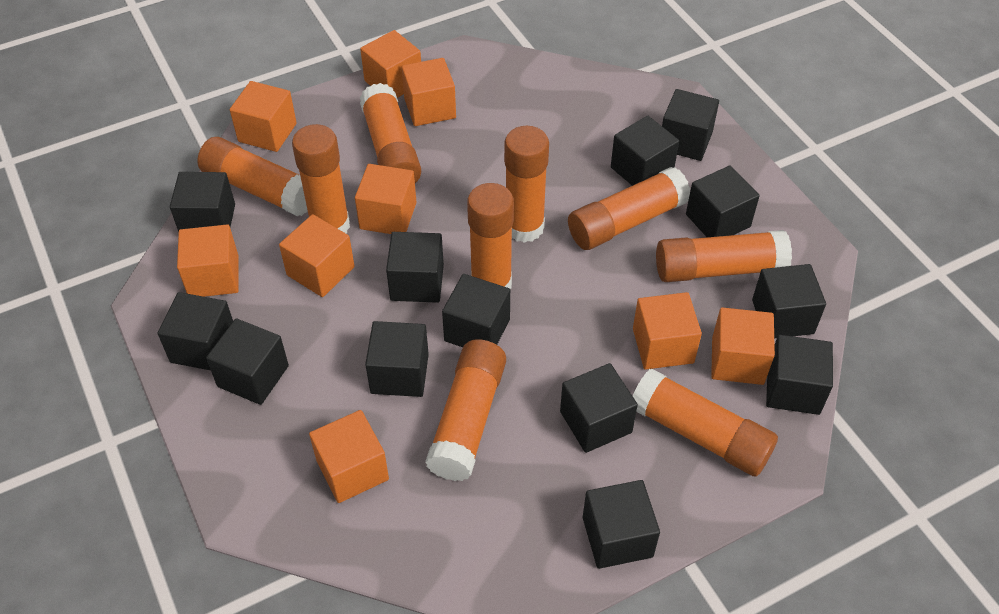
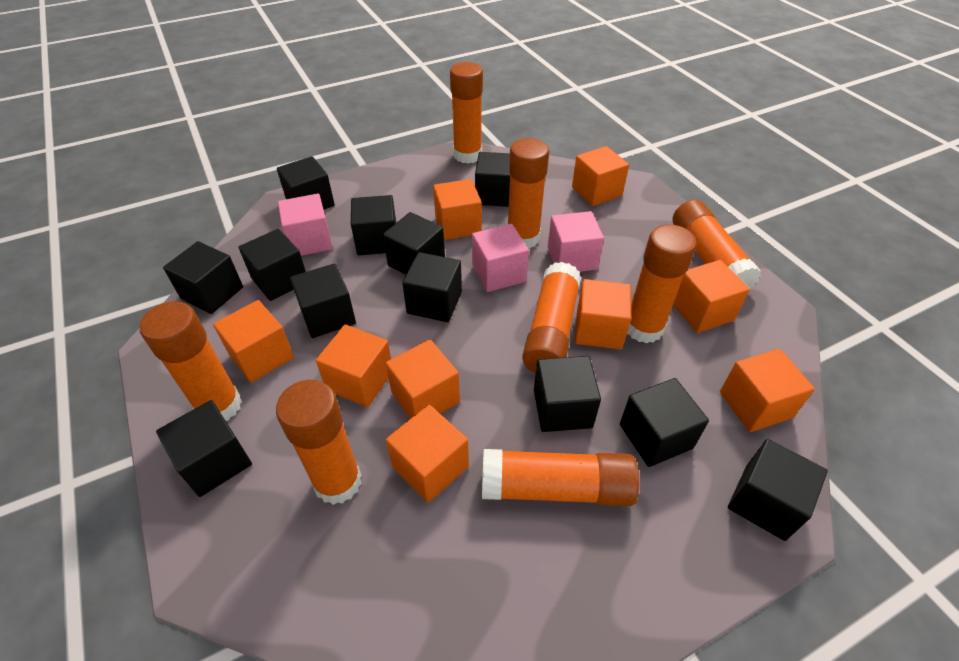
black cube: [157,292,233,370] [170,172,235,232] [206,318,289,405] [365,321,429,397] [386,232,444,303] [442,274,510,347] [560,363,638,453] [583,480,660,569] [611,116,679,186] [662,89,719,161] [686,166,760,237] [752,264,826,339] [766,335,833,415] = 13 -> [156,400,252,497] [163,241,243,314] [239,229,306,301] [277,156,335,210] [290,264,356,338] [351,195,396,255] [383,212,445,275] [402,252,462,322] [475,152,510,207] [534,356,601,432] [620,378,709,467] [728,439,828,541] = 12
orange glue stick: [197,137,308,216] [292,124,350,233] [360,83,421,183] [425,339,506,481] [467,183,514,289] [504,126,549,243] [568,167,690,250] [633,369,778,477] [656,230,792,282] = 9 -> [140,301,242,421] [276,380,362,505] [450,62,483,164] [482,449,639,506] [508,138,549,249] [522,262,581,373] [627,224,697,343] [673,199,761,289] = 8
pink cube: none = 0 -> [278,194,333,256] [472,224,529,292] [548,211,604,272] = 3

